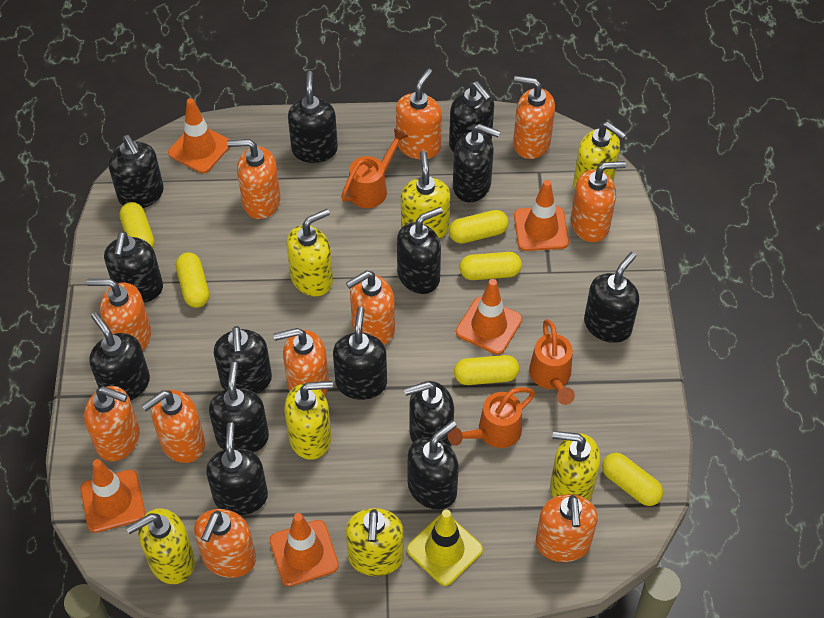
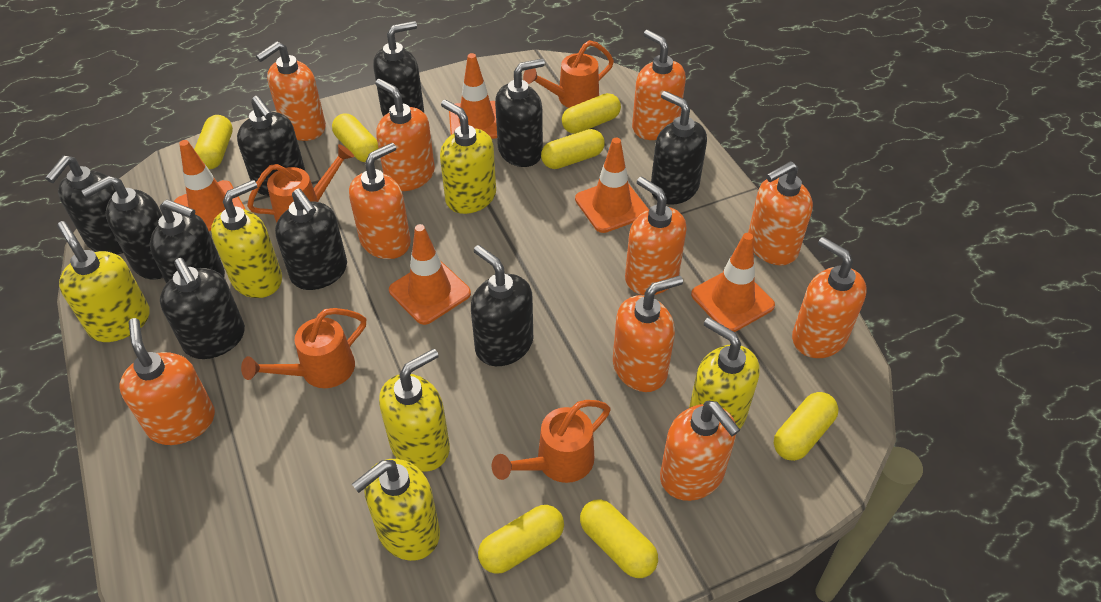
black soap dispenser: [89,312,150,401] [104,231,163,303] [109,135,164,208] [206,422,268,516] [209,362,269,453] [214,326,272,394] [288,71,338,163] [333,306,387,400] [397,207,443,294] [404,381,454,447] [407,420,459,510] [449,81,494,152] [453,124,500,202] [584,252,639,343] = 14 -> [45,156,123,255] [81,176,163,280] [150,199,225,284] [160,258,245,359] [237,96,305,196] [275,189,347,290] [373,21,424,116] [471,245,533,366] [495,59,545,167] [651,91,707,205] = 10
orange soap dispenser: [84,386,140,461] [86,279,151,351] [141,390,205,463] [194,509,256,578] [227,139,280,219] [273,328,329,395] [346,271,395,345] [396,69,442,160] [513,76,555,159] [536,494,598,562] [571,161,626,242] = 11 -> [119,318,215,445] [256,41,326,141] [349,143,411,259] [375,79,435,191] [613,275,683,392] [625,176,687,295] [632,30,686,140] [660,401,740,501] [748,161,813,265] [792,237,867,358] = 10
orange watering can: [341,128,408,208] [448,387,535,448] [529,319,575,405] = 3 -> [241,308,366,388] [247,144,354,223] [492,400,611,483] [523,40,614,108] = 4
yellow capsule: [119,202,155,248] [176,252,209,308] [449,210,509,244] [454,355,519,385] [459,252,522,280] [602,453,663,506] = 6 -> [194,115,233,169] [332,114,379,162] [478,505,564,574] [541,129,605,169] [562,93,621,134] [580,499,658,578] [774,392,839,461] = 7
yellow soap dispenser: [126,508,195,584] [284,381,333,460] [286,209,333,296] [346,508,404,576] [401,151,450,239] [550,431,600,500] [573,122,627,188] = 7 -> [57,221,150,342] [211,180,282,298] [352,459,440,561] [379,348,450,472] [440,100,496,214] [689,317,760,429] = 6
yellow traffic cone: [407,509,483,586] = 1 -> none = 0

